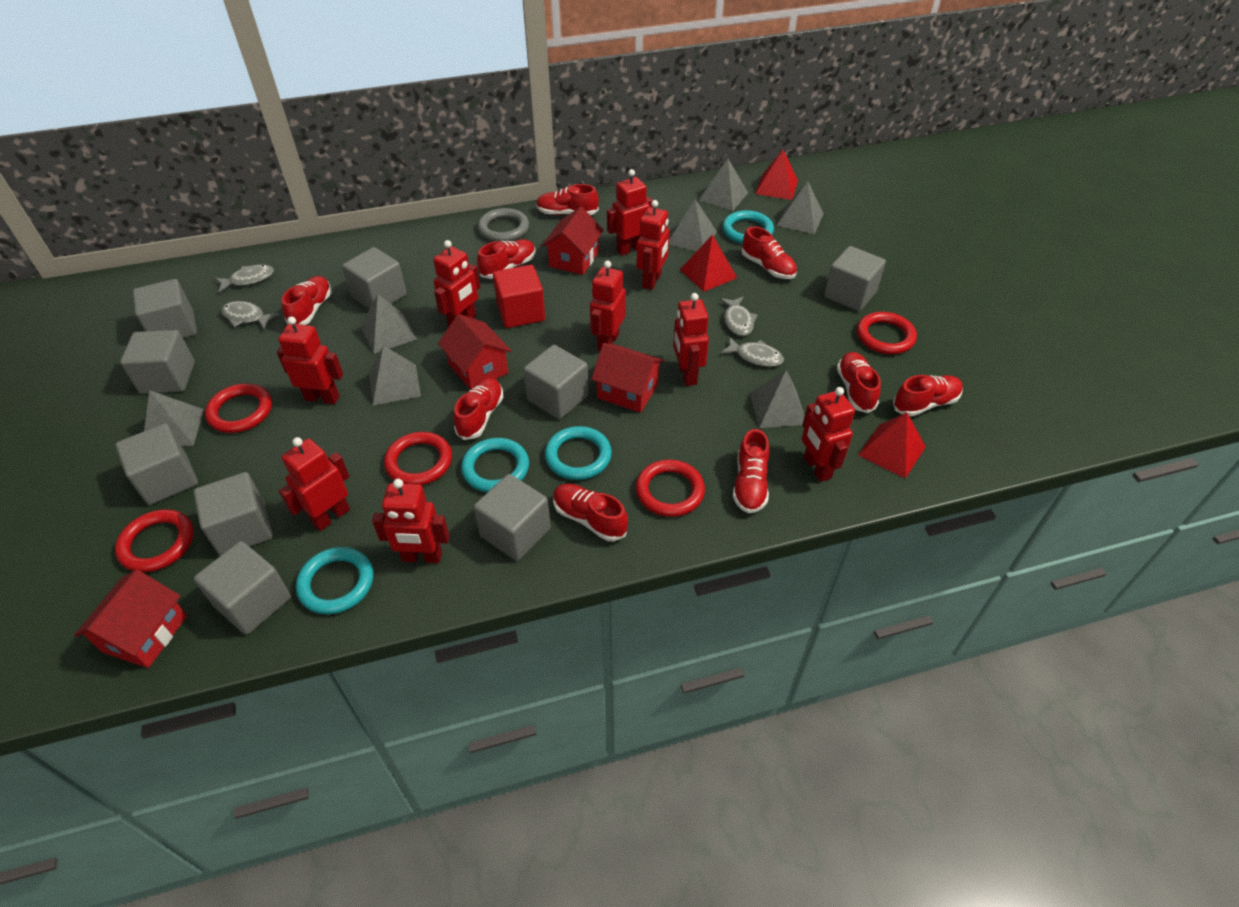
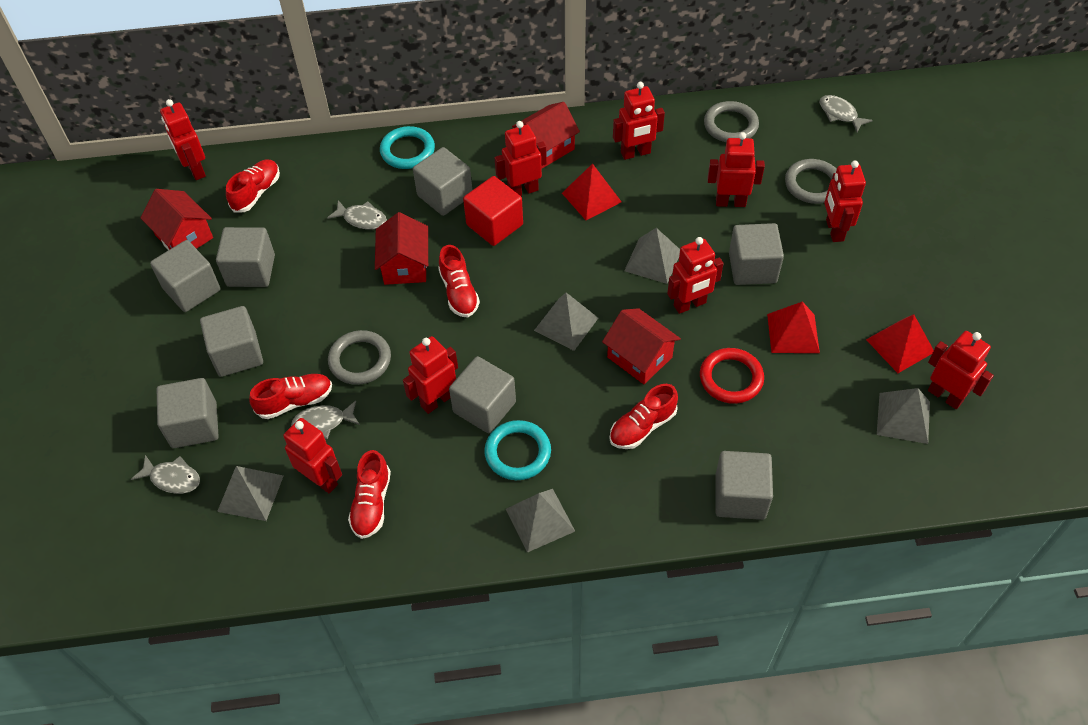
grey cube: [115,423,198,505] [120,330,195,394] [133,279,197,338] [193,472,273,556] [194,541,291,635] [342,247,407,309] [473,474,551,561] [523,345,589,419] [824,246,886,311] = 9 -> [150,240,220,312] [157,378,219,448] [200,306,263,377] [216,227,275,287] [413,147,472,216] [449,356,516,433] [715,451,773,520] [729,223,784,285] = 8
grey pyramid: [144,390,204,447] [361,294,417,353] [369,345,421,405] [669,199,717,251] [699,159,748,211] [750,370,805,428] [777,181,824,234] = 7 -> [217,466,283,521] [506,489,575,553] [534,292,598,351] [624,228,680,284] [877,388,930,444] = 5
grey ring: [478,208,529,241] = 1 -> [328,330,391,385] [704,101,759,142] [785,159,837,204] = 3
red ring: [115,509,194,572] [205,384,272,433] [384,432,452,485] [636,459,705,517] [857,312,917,354] = 5 -> [700,348,764,404] = 1
red shoe: [281,276,332,325] [454,378,504,440] [477,239,536,279] [536,184,599,215] [553,484,628,541] [733,429,770,513] [741,227,797,279] [837,352,881,413] [893,375,963,417] = 9 -> [226,159,280,213] [249,374,332,419] [348,450,391,539] [438,245,480,317] [609,384,678,449] = 5
turquoise ring: [296,547,373,614] [461,438,529,492] [545,426,612,480] [722,210,774,244] = 4 -> [380,126,435,169] [484,420,551,480] = 2

